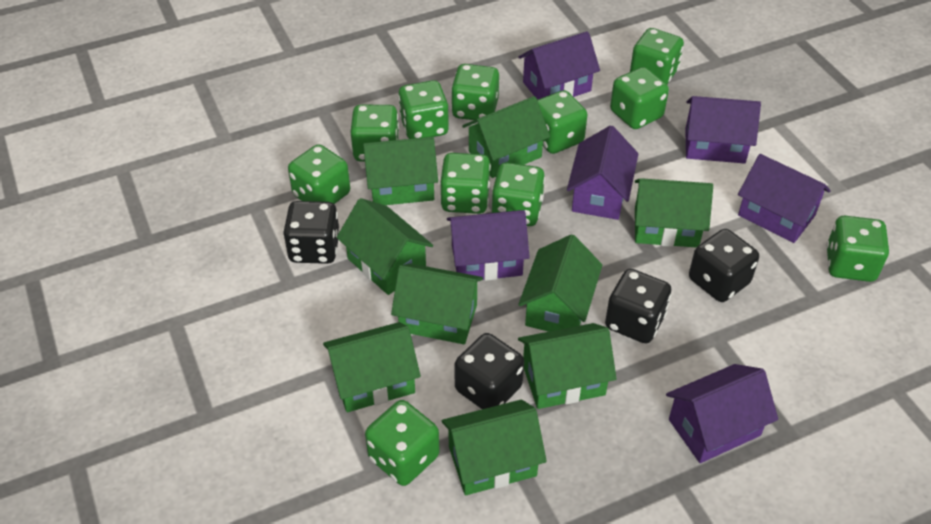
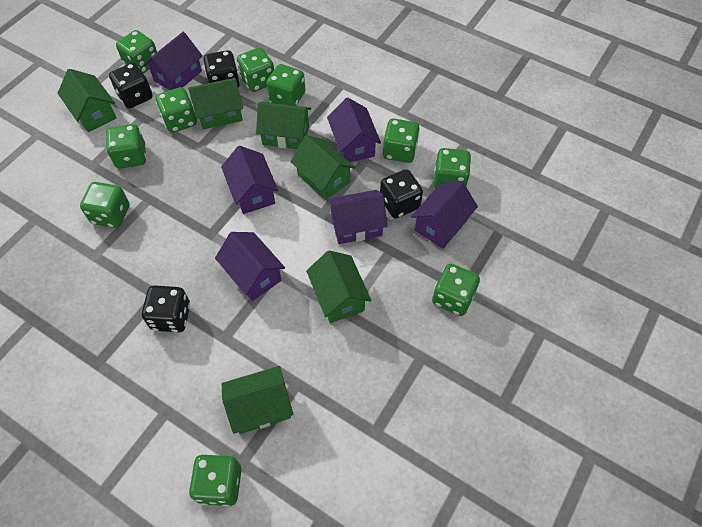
green dice: [288,144,350,204] [351,105,399,162] [365,400,440,486] [398,80,449,139] [440,153,491,214] [451,64,499,120] [492,163,545,226] [537,90,587,154] [610,67,669,129] [630,28,684,84] [826,216,889,282] = 11 -> [80,182,129,228] [106,124,146,169] [116,30,157,74] [156,87,197,133] [189,454,242,507] [237,47,274,92] [267,64,305,106] [383,119,420,163] [432,263,480,316] [434,148,471,189] = 10
green house: [323,322,421,412] [337,198,433,295] [363,137,438,205] [391,264,483,344] [442,399,547,495] [462,96,550,178] [518,234,602,332] [518,323,617,409] [635,178,713,248] = 9 -> [58,69,117,132] [188,78,243,129] [222,366,293,434] [256,102,311,149] [291,135,356,200] [306,251,371,323] = 6

